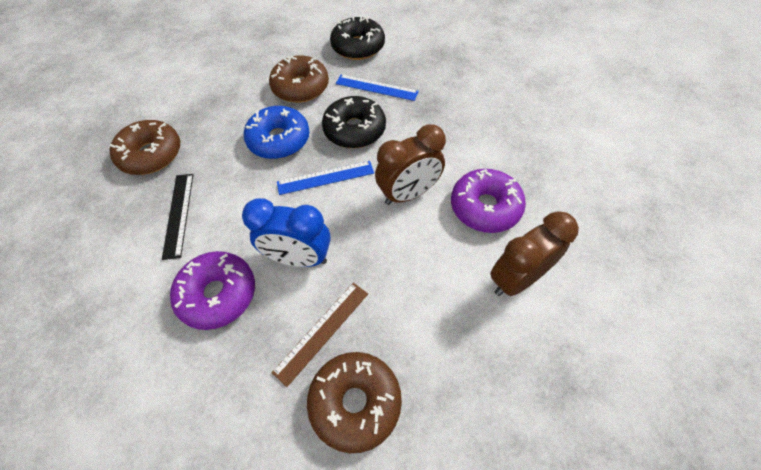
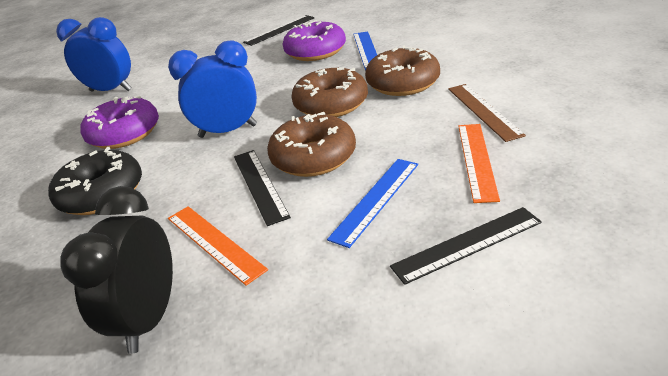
black clock: none = 0 -> [60,186,173,354] = 1
black donut: [322,96,386,148] [330,17,385,60] = 2 -> [48,147,142,215] = 1
black ruler: [162,174,193,260] = 1 -> [234,150,291,226] [243,15,314,46] [390,207,542,285] = 3
blue clock: [242,198,331,267] = 1 -> [56,17,132,91] [168,40,257,138] = 2
blue donut: [244,106,309,159] = 1 -> none = 0
brown clock: [375,124,446,205] [490,211,579,296] = 2 -> none = 0
orange ruler: none = 0 -> [168,206,268,286] [458,124,500,203] = 2

